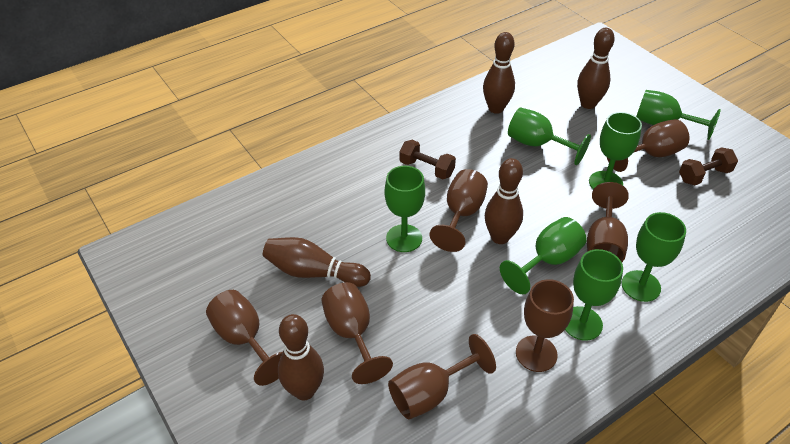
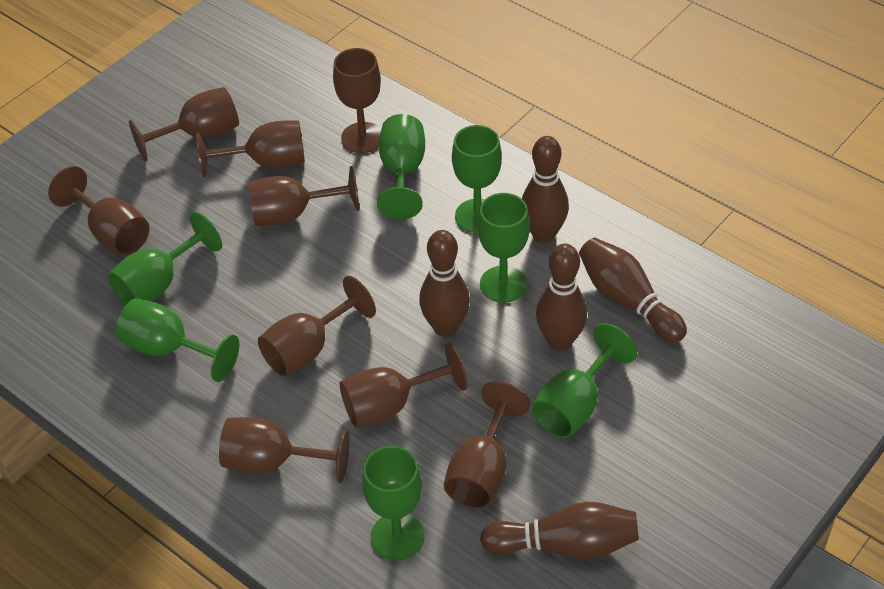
brown dumbbell: [399,140,456,179] [679,147,738,185] = 2 -> none = 0
brown goblet: [206,290,283,386] [321,282,393,384] [388,334,496,419] [430,169,488,252] [516,279,574,372] [587,182,629,262] [607,119,689,172] = 7 -> [48,166,149,256] [129,87,239,162] [196,121,305,177] [219,417,350,483] [248,166,359,226] [258,276,376,377] [333,48,381,153] [340,342,467,428] [444,381,530,508] = 9

